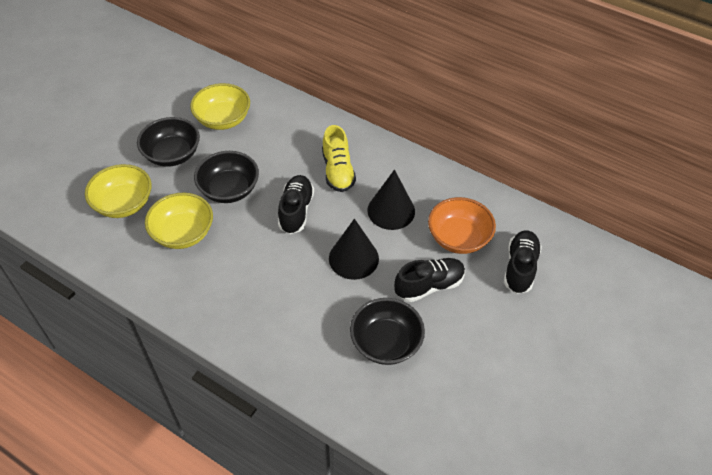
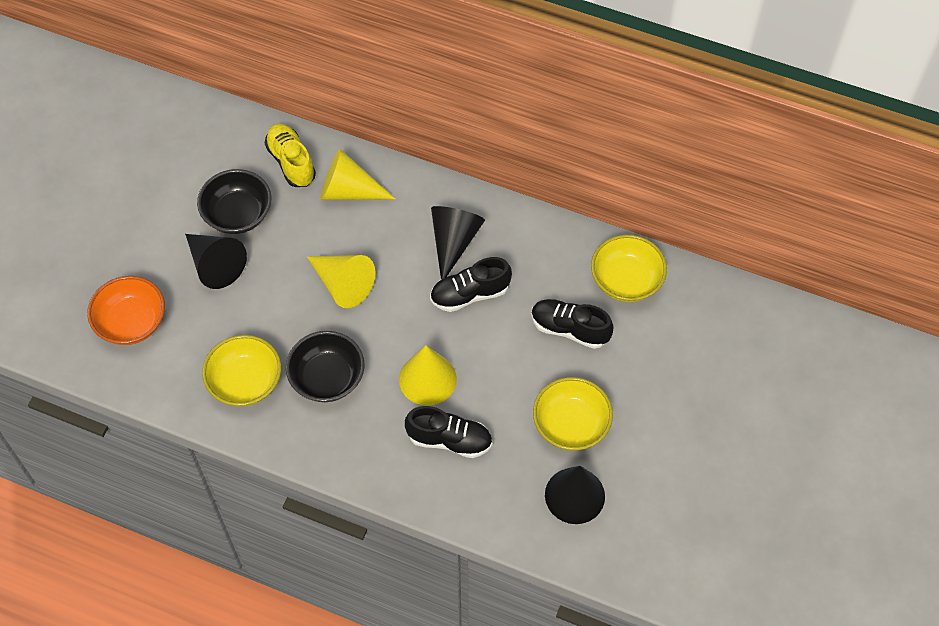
black bowl: [137,117,200,167] [194,151,259,203] [350,298,425,365] = 3 -> [197,169,272,234] [286,331,365,402] = 2
black cone: [329,219,379,280] [367,169,415,230] = 2 -> [185,234,247,289] [431,206,485,279] [545,466,605,524] = 3
yellow cone: none = 0 -> [307,255,375,308] [320,149,395,200] [399,345,457,406] = 3

